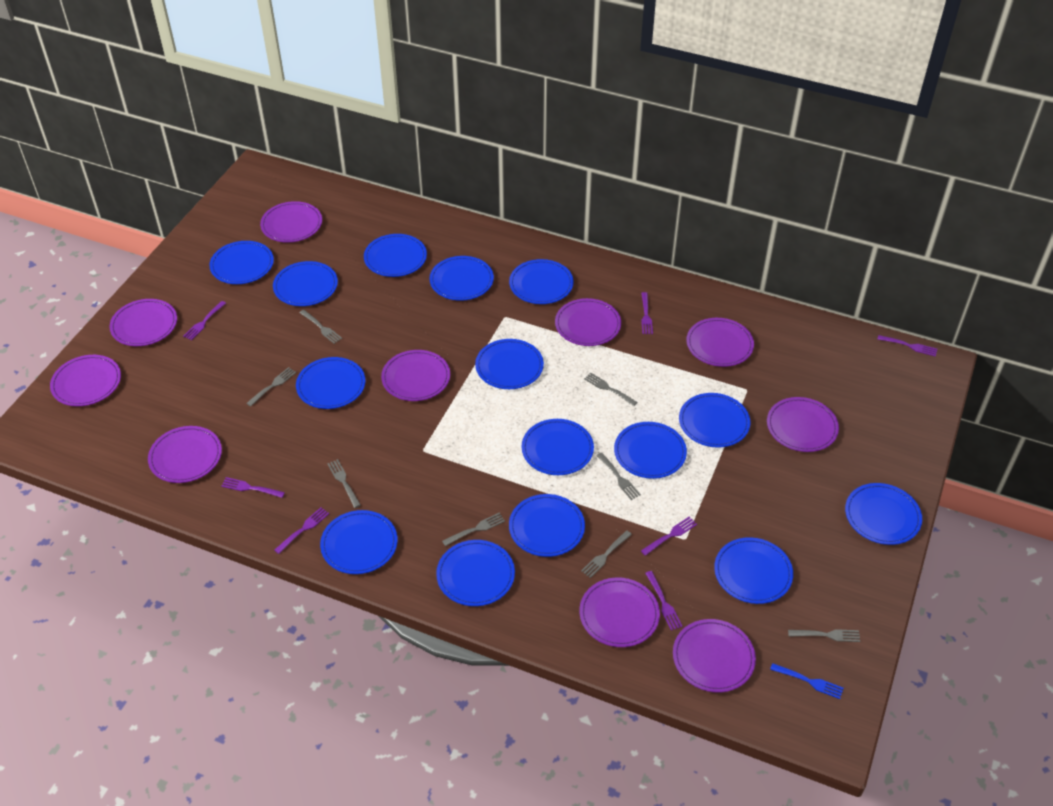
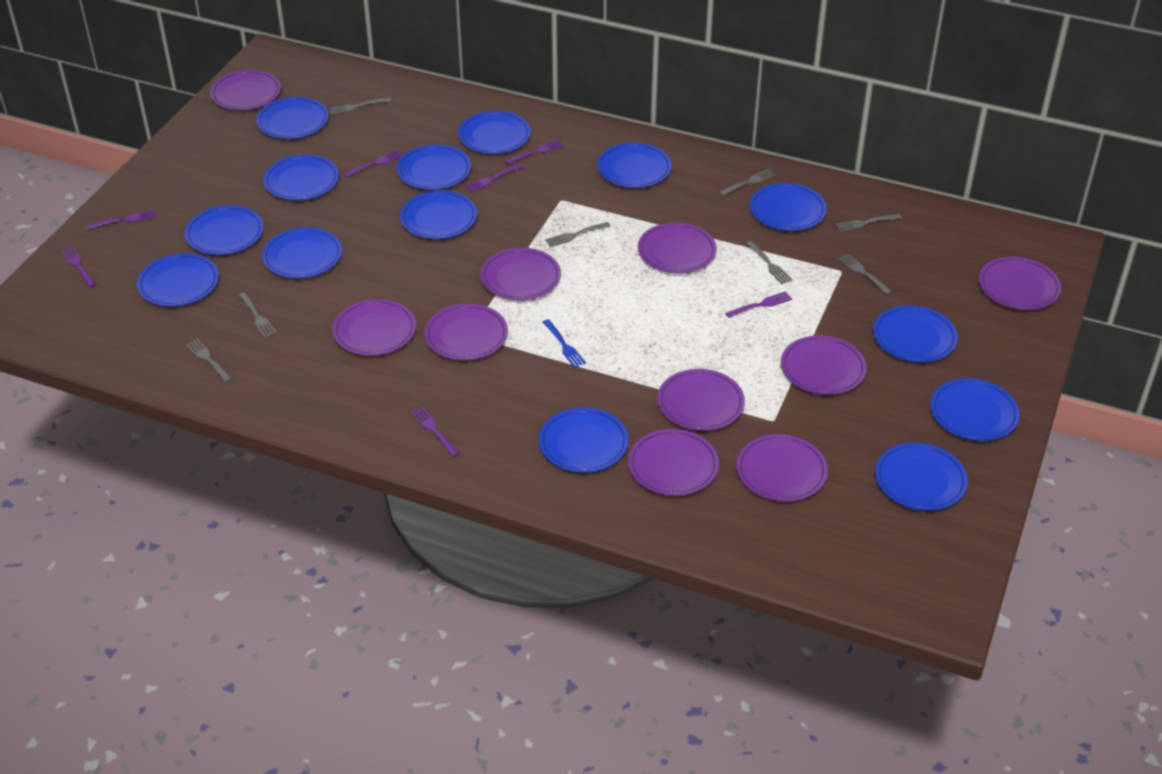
blue plate: [210,241,274,284] [273,261,338,306] [296,357,365,409] [320,510,398,574] [364,234,427,277] [429,256,494,301] [436,540,515,606] [475,339,544,389] [509,259,574,304] [509,494,585,557] [522,419,594,475] [614,422,687,479] [679,393,750,448] [714,537,793,604] [845,483,922,545] = 15 -> [137,253,219,307] [185,205,264,255] [256,97,329,139] [262,227,342,279] [263,154,339,201] [397,144,471,190] [400,191,477,239] [458,111,531,154] [539,407,628,473] [597,143,672,188] [750,183,827,231] [873,305,958,363] [875,443,968,511] [930,378,1020,441] = 14

